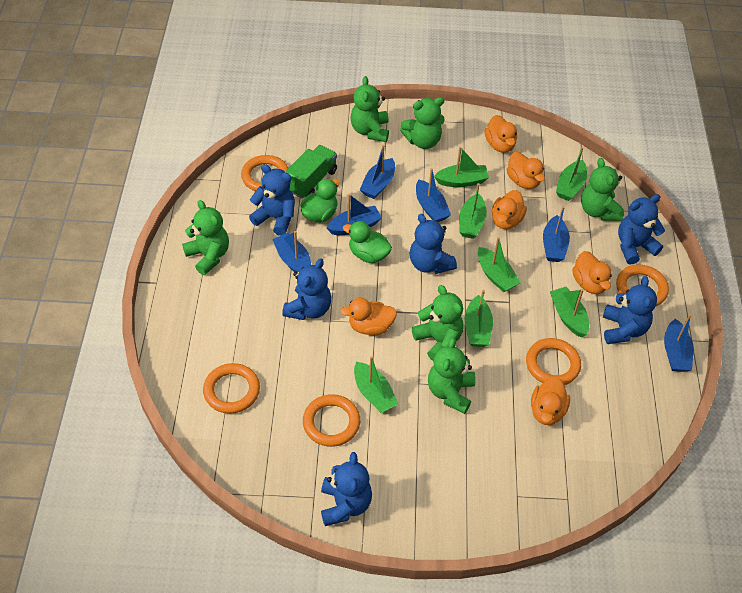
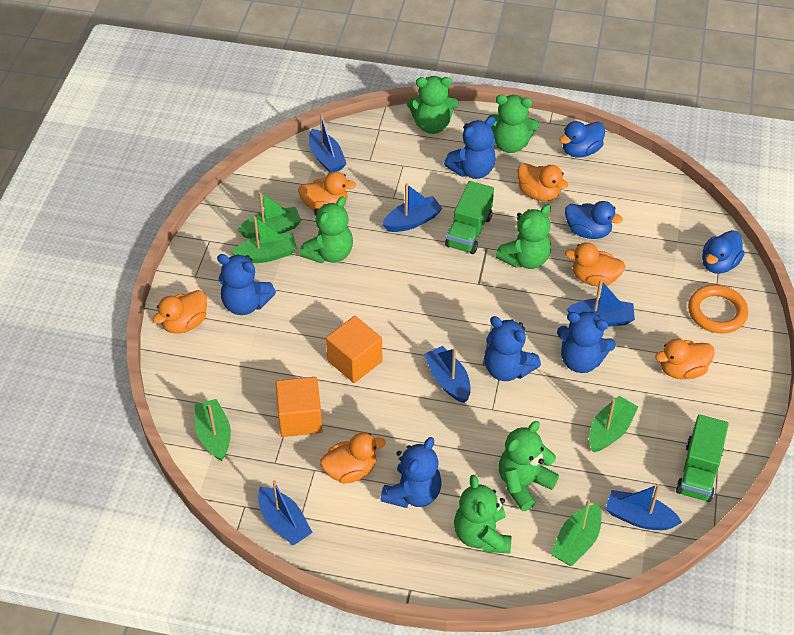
blue duck: none = 0 -> [559,121,605,158] [565,201,623,239] [702,230,745,274] = 3
blue teddy bear: [249,164,295,236] [282,258,331,320] [321,452,372,526] [410,214,457,274] [603,276,657,344] [618,194,665,265] = 6 -> [217,254,276,315] [380,437,442,508] [444,117,496,179] [484,316,541,381] [557,311,616,373] = 5
green boat: [354,356,398,413] [434,147,489,187] [459,183,487,239] [464,290,493,347] [478,237,521,292] [550,287,589,338] [556,147,587,201] = 7 -> [195,399,231,461] [231,216,297,263] [238,191,301,239] [551,499,602,566] [589,396,638,452] = 5
green duck: [301,178,340,223] [343,221,392,263] = 2 -> none = 0
green truck: [285,145,337,199] = 1 -> [445,181,494,254] [676,415,729,502] = 2
orange cube: none = 0 -> [276,377,323,437] [326,316,382,383] = 2
orange ring: [203,363,260,414] [241,155,288,191] [303,394,360,447] [526,338,581,385] [616,265,669,306] = 5 -> [688,285,748,333] = 1

